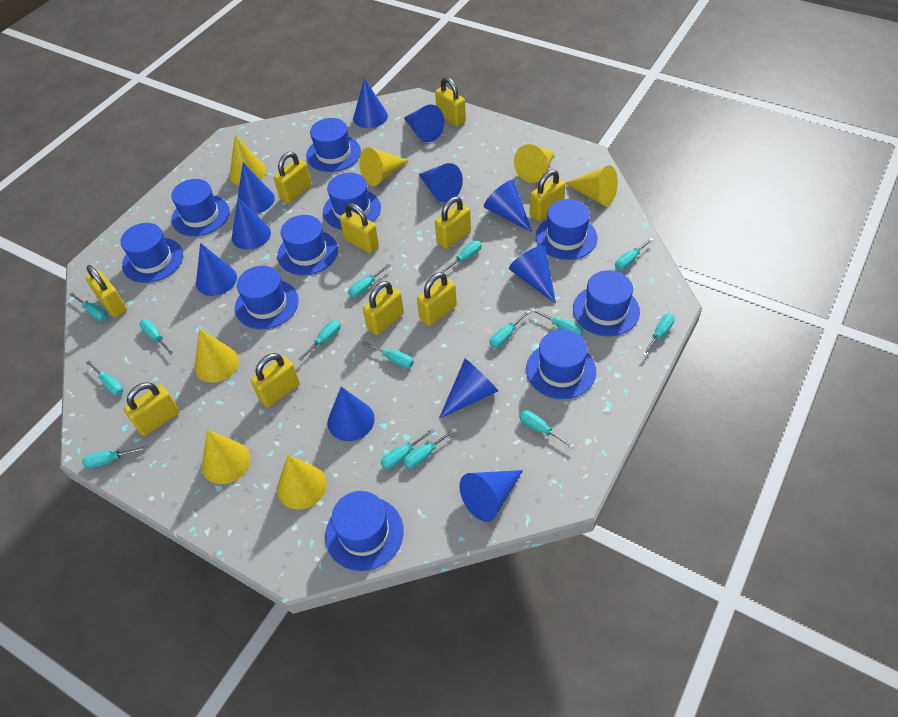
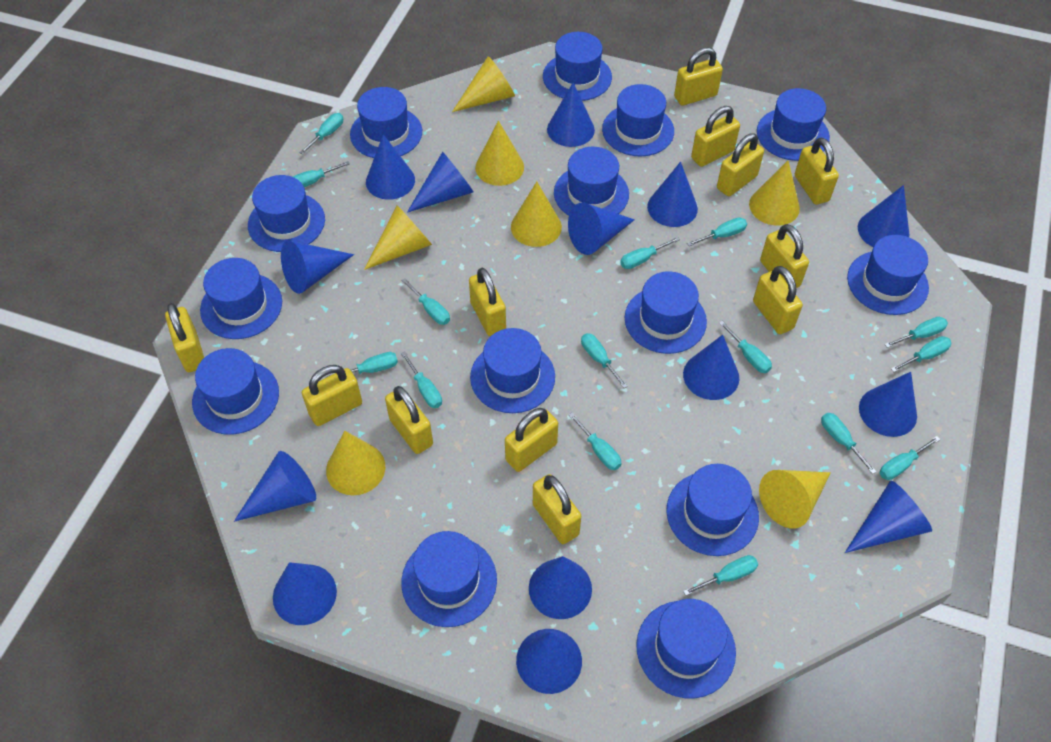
blue cone: [196,243,237,296] [232,198,271,250] [238,163,275,214] [328,387,375,441] [353,78,388,128] [404,105,445,142] [418,163,463,203] [439,359,498,419] [459,470,523,522] [484,180,532,232] [509,245,556,304] = 11 -> [234,451,316,522] [273,562,337,625] [281,241,354,294] [366,134,415,200] [407,152,473,213] [516,629,582,694] [529,556,592,619] [547,82,595,147] [568,202,635,255] [647,162,698,227] [683,335,739,400] [845,481,932,553] [858,185,910,247] [859,372,917,437] = 14
blue hat: [120,223,183,283] [171,179,230,236] [235,266,299,329] [277,215,338,275] [306,118,361,172] [323,173,381,230] [325,491,404,571] [526,329,596,399] [536,199,597,260] [573,270,640,336] = 10 -> [192,348,279,435] [200,258,282,339] [248,175,325,252] [350,87,422,158] [401,531,497,627] [470,328,555,413] [543,32,612,101] [554,147,629,216] [602,84,674,156] [624,271,707,354] [636,599,736,698] [667,464,759,556] [757,88,830,161] [847,235,929,315] = 14
yellow padlock: [86,265,127,317] [124,382,179,436] [251,353,300,407] [274,152,311,203] [340,203,379,253] [363,281,404,335] [417,272,457,326] [435,77,466,126] [435,196,471,249] [530,170,566,221] = 10 -> [165,303,204,372] [302,365,362,426] [385,386,433,454] [469,268,506,336] [505,408,558,472] [533,474,581,544] [674,47,723,106] [691,106,740,167] [717,133,764,196] [753,266,803,334] [760,224,809,288] [795,138,839,205] = 12

